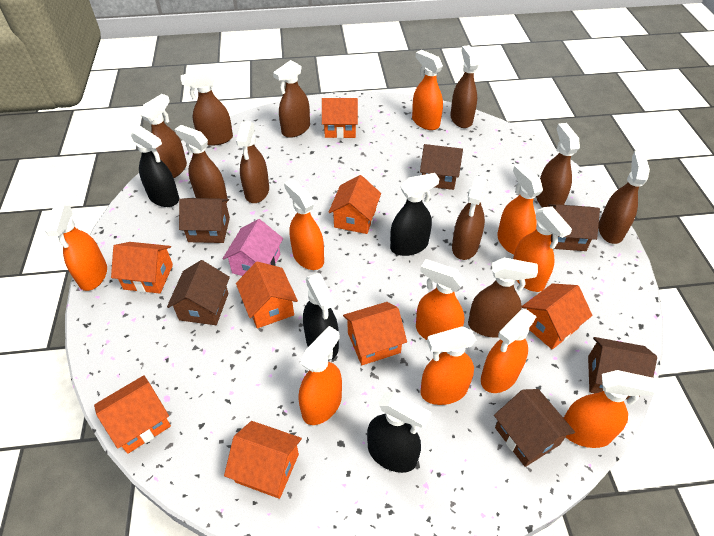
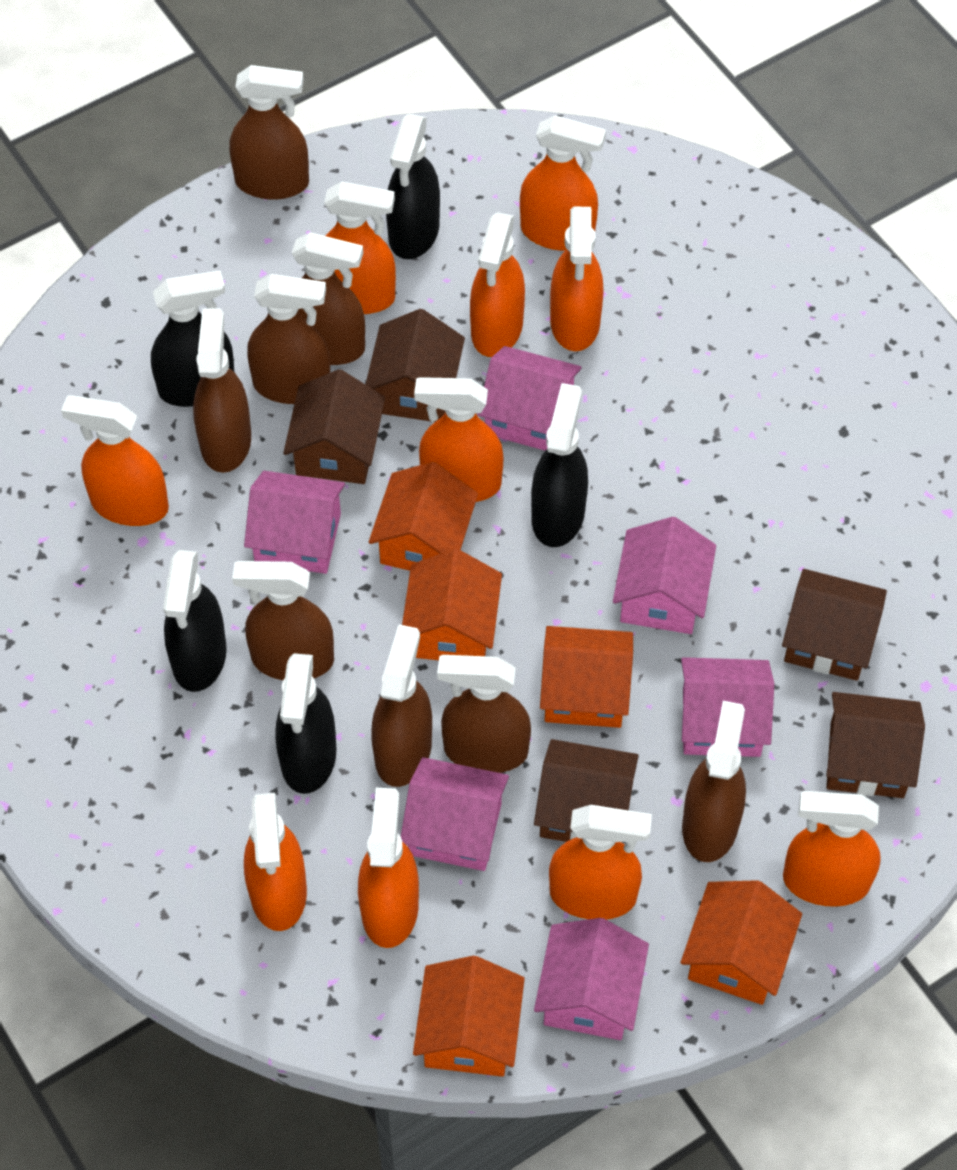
black spray bottle: [131,126,179,207] [303,273,339,361] [367,392,432,473] [390,173,439,256] = 4 -> [151,271,234,407] [163,550,227,692] [275,653,336,794] [386,114,440,259] [531,383,588,547] = 5
brown house: [167,260,230,325] [179,198,230,243] [420,144,463,190] [494,389,575,467] [548,204,600,251] [588,337,657,400] = 6 -> [283,369,385,484] [365,309,465,422] [534,739,639,842] [782,569,887,681] [826,692,925,798] = 5
brown spray bottle: [141,94,187,178] [175,125,228,203] [181,70,233,146] [236,121,269,203] [273,60,310,138] [450,45,479,128] [452,176,487,260] [468,258,538,338] [536,123,580,208] [598,151,650,244] = 10 -> [193,308,251,473] [229,65,309,200] [232,561,334,680] [247,274,330,404] [292,233,365,365] [371,625,432,787] [437,655,531,773] [682,701,746,862] = 8
orange house: [94,375,171,454] [111,242,173,294] [224,421,302,499] [236,262,298,328] [322,98,358,138] [328,175,381,234] [343,302,407,365] [522,283,592,350] = 8 -> [369,462,478,571] [402,549,502,660] [413,956,525,1077] [540,626,633,728] [681,880,802,1005] = 5
pink house: [223,219,283,276] = 1 -> [244,471,345,574] [401,757,509,871] [477,346,582,451] [534,918,649,1040] [613,517,716,634] [681,657,774,757] = 6

